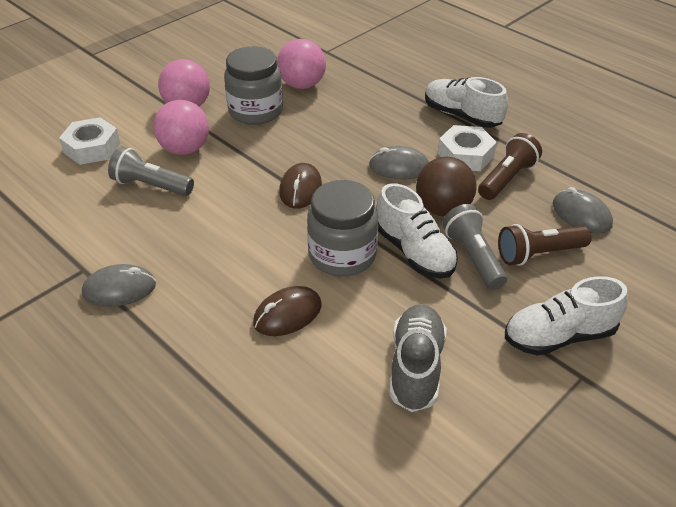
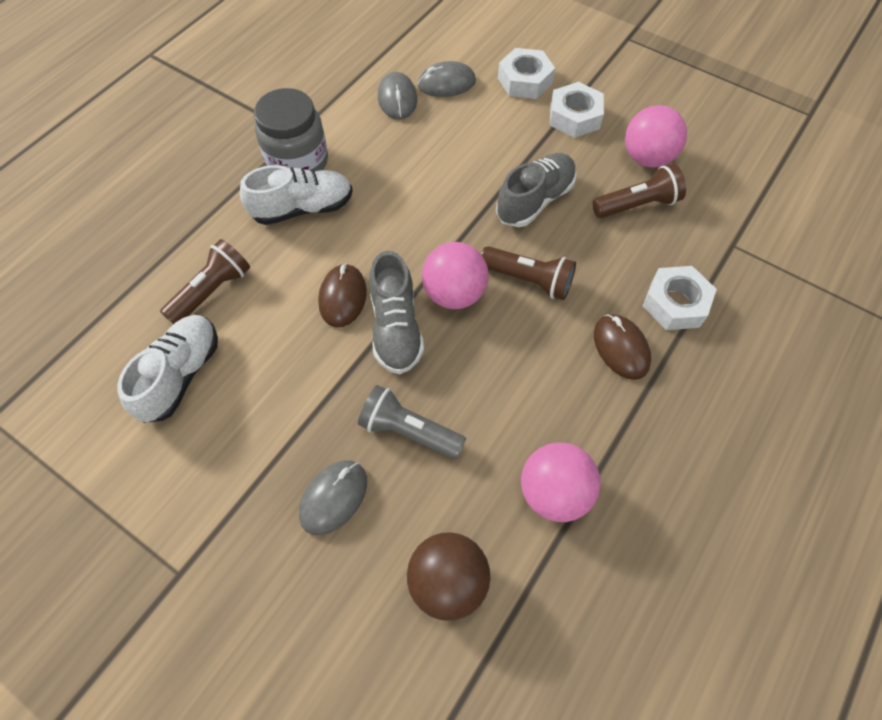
brown flashlight: [478,133,542,200] [498,224,592,266] = 2 -> [160,239,250,324] [481,246,576,300] [593,164,686,218] = 3
grey flashlight: [108,147,194,196] [442,204,507,290] = 2 -> [358,385,466,459] = 1
grey jar: [224,46,283,125] [307,180,378,277] = 2 -> [254,88,328,171] = 1
grey shoe: [389,304,447,412] = 1 -> [369,251,424,374] [496,153,577,227] = 2
white nut: [59,117,120,165] [438,125,497,171] = 2 -> [498,48,555,99] [550,82,604,138] [643,266,717,330] = 3
white shoe: [377,183,458,278] [425,77,508,128] [505,276,628,356] = 3 -> [117,315,218,423] [240,165,353,225] = 2

